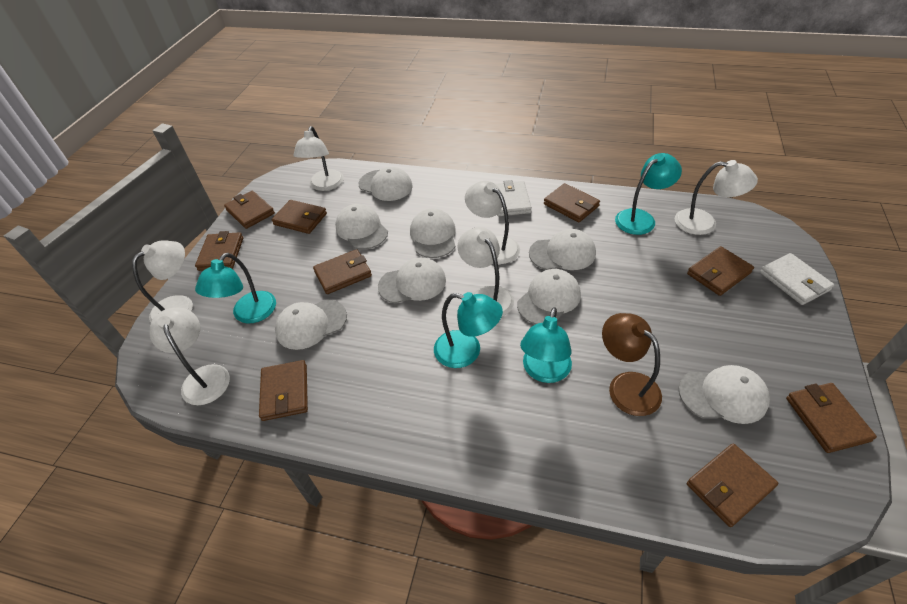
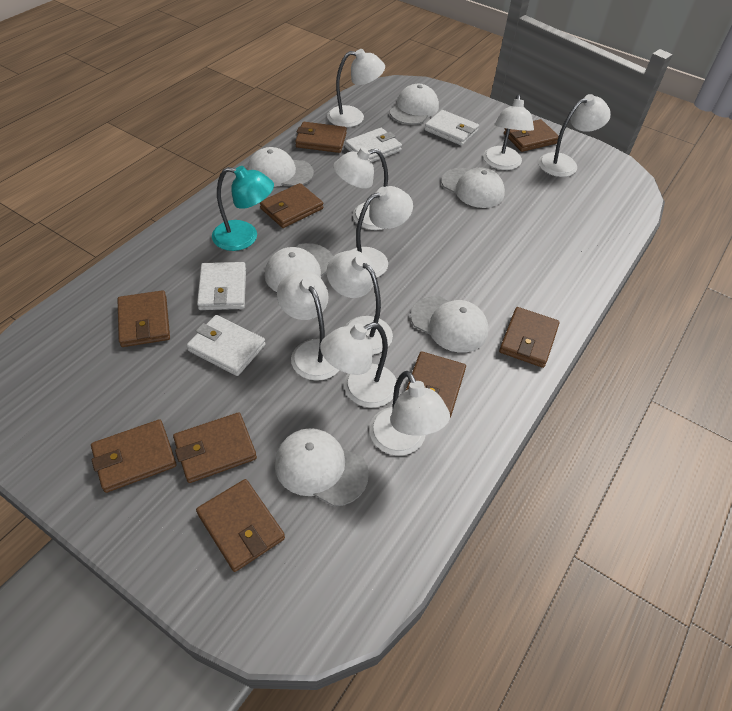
brown lamp: [602,313,662,416] = 1 -> none = 0
turquoise lamp: [195,253,276,324] [434,292,503,368] [520,307,572,383] [615,153,682,235] = 4 -> [212,166,274,251] = 1
white cap: [275,299,347,350] [335,204,388,249] [359,167,413,201] [378,257,446,303] [410,209,456,258] [517,269,581,324] [529,229,596,270] [678,365,770,424] = 8 -> [247,147,314,187] [265,243,333,292] [274,428,369,507] [389,84,439,125] [411,296,489,353] [441,168,505,208] = 6
white lamp: [132,240,193,322] [149,307,230,405] [293,126,344,191] [457,227,514,317] [465,181,520,264] [675,160,758,235] = 6 -> [277,271,340,381] [320,322,397,408] [327,49,385,127] [327,250,393,355] [333,147,388,230] [352,186,413,278] [369,371,450,456] [483,95,534,170] [538,94,611,177] = 9
white wallet: [496,180,532,216] [760,253,834,305] = 2 -> [187,315,265,376] [197,262,246,310] [345,128,402,162] [424,110,479,146] = 4

